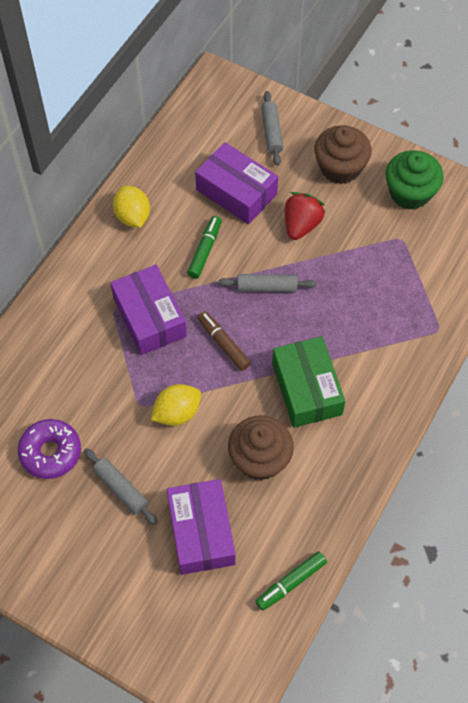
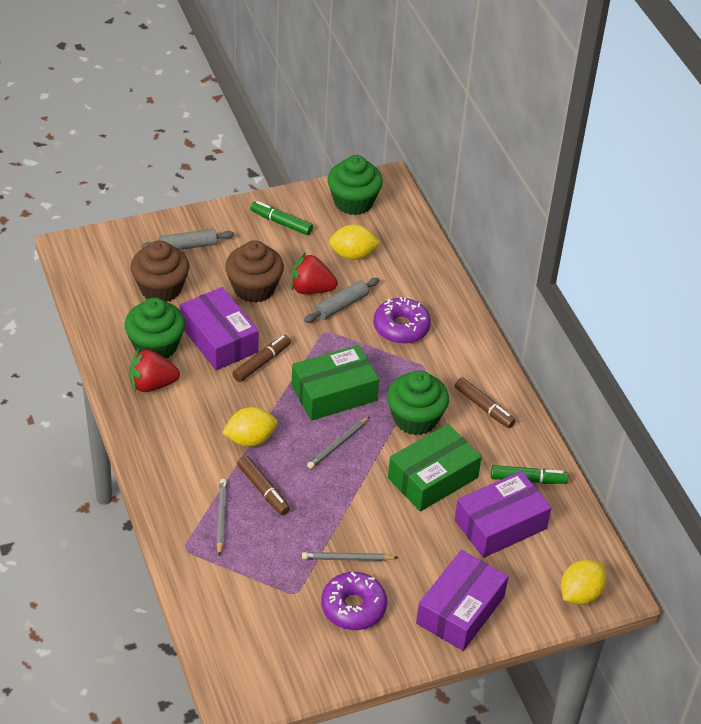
brown marker: [197,311,251,371] = 1 -> [232,335,291,382] [237,456,290,515] [455,377,516,428] = 3
green box: [272,336,345,428] = 1 -> [292,345,379,421] [388,424,482,511] = 2
green cupcake: [385,150,444,210] = 1 -> [125,298,185,358] [328,155,383,215] [387,370,449,435] = 3
grey pencil: none = 0 -> [217,479,227,556] [302,552,398,561] [307,416,370,469] = 3
grey rolling pin: [84,448,158,525] [218,274,317,292] [261,91,283,166] = 3 -> [142,229,234,250] [304,278,379,323] = 2
purple donut: [18,419,81,479] = 1 -> [321,572,387,630] [374,297,431,344] = 2
red strawberry: [285,192,325,240] = 1 -> [129,349,180,392] [290,252,338,294] = 2
yellow lemon: [113,186,150,228] [151,384,201,426] = 2 -> [222,407,277,447] [329,224,380,260] [561,560,606,605] = 3

